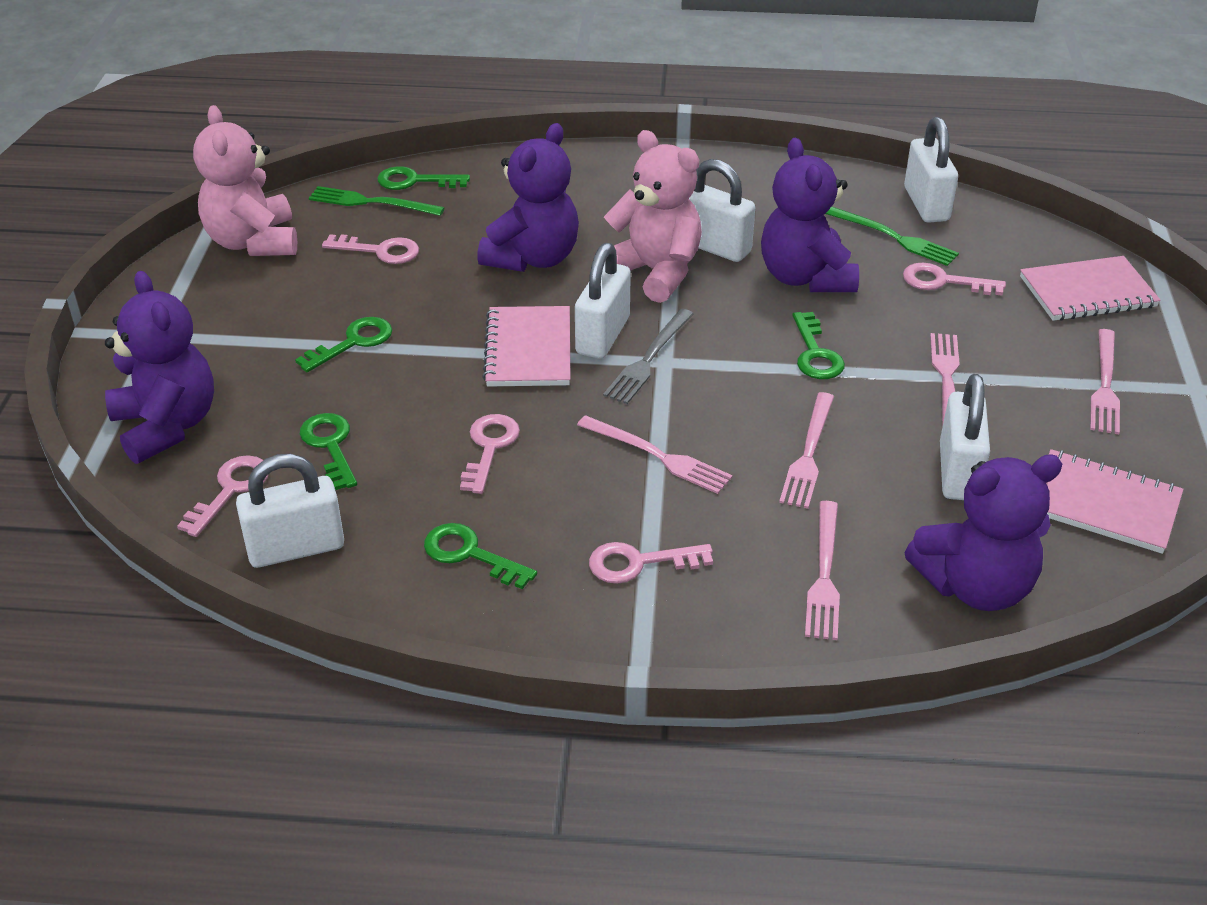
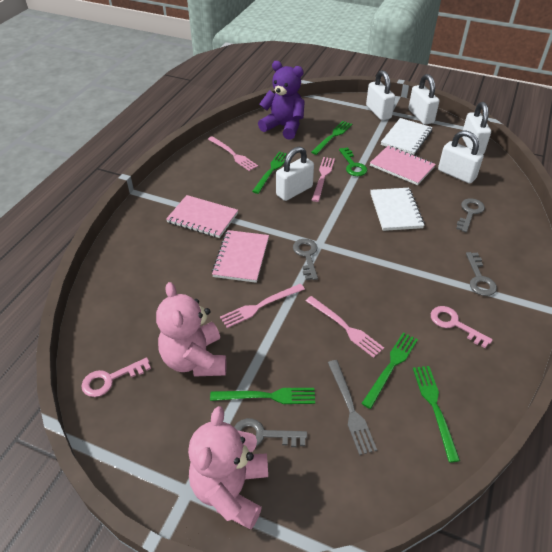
green fork: [309,186,445,216] [826,207,959,266] = 2 -> [210,388,315,404] [252,152,287,194] [311,121,352,155] [361,332,418,409] [413,366,460,462] = 5
green key: [295,317,392,372] [300,413,357,490] [378,166,470,190] [424,523,537,589] [792,312,845,379] = 5 -> [339,147,368,176] = 1
grey key: none = 0 -> [234,418,307,447] [293,239,318,280] [456,198,485,232] [466,252,497,296] = 4
pink fork: [577,415,733,494] [779,392,834,509] [805,501,840,640] [930,333,960,427] [1090,329,1120,434] = 5 -> [208,136,258,171] [220,284,305,328] [306,296,384,358] [312,157,335,202] = 4
pink key: [177,455,269,537] [322,234,419,264] [460,414,520,494] [589,542,713,584] [903,263,1006,296] = 5 -> [81,357,151,397] [431,306,493,348] = 2
purple teddy bear: [105,271,214,464] [477,123,579,272] [761,138,859,292] [905,454,1062,611] = 4 -> [258,61,305,140] = 1
white notebook: none = 0 -> [370,188,424,231] [381,118,433,155] = 2

